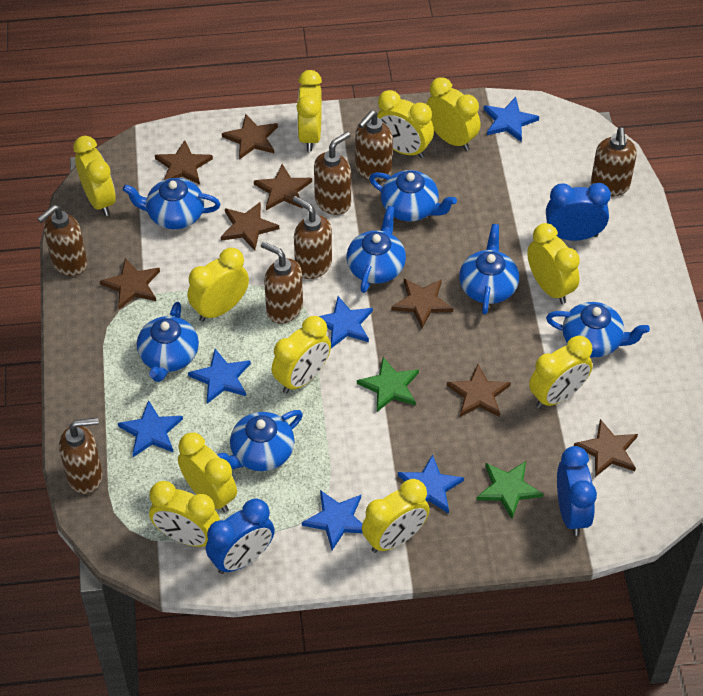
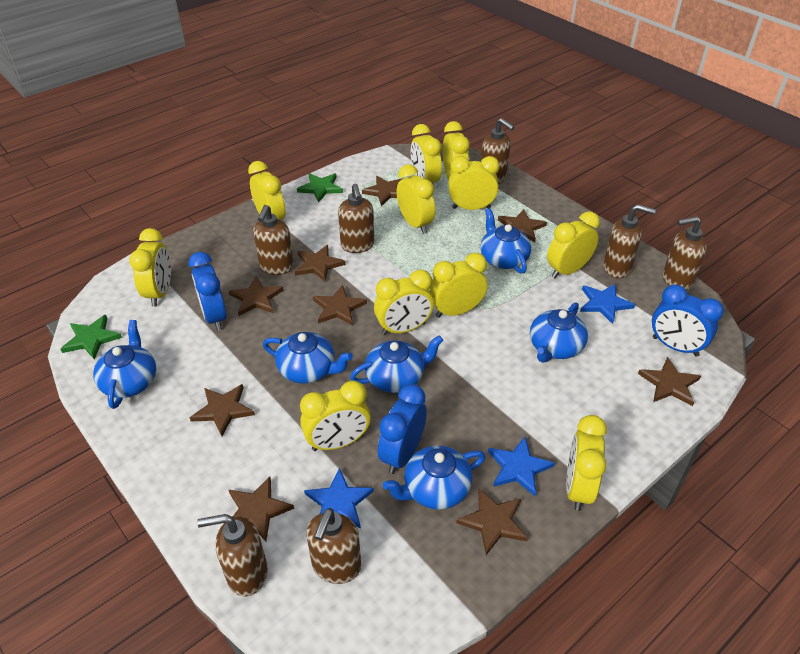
blue star: [118,400,183,457] [188,349,251,404] [302,490,362,550] [319,296,373,348] [398,455,464,514] [483,97,539,142] = 6 -> [304,468,374,529] [488,437,555,496] [580,284,635,324] = 3
blue teapot: [123,178,221,229] [137,302,199,382] [217,410,303,471] [346,206,406,293] [369,170,457,221] [459,224,519,315] [546,302,650,357] = 7 -> [93,320,156,409] [263,332,353,384] [350,335,443,393] [383,445,485,510] [480,208,531,274] [530,302,588,363] = 6
brown star: [100,258,160,309] [155,140,213,185] [221,202,279,251] [222,114,278,160] [254,164,312,210] [391,278,453,328] [447,364,511,417] [574,419,638,477] = 8 -> [190,384,255,436] [228,477,294,541] [229,276,284,316] [295,245,346,282] [313,285,367,325] [362,176,403,206] [456,488,528,555] [498,209,547,242] [638,357,701,406] = 9

